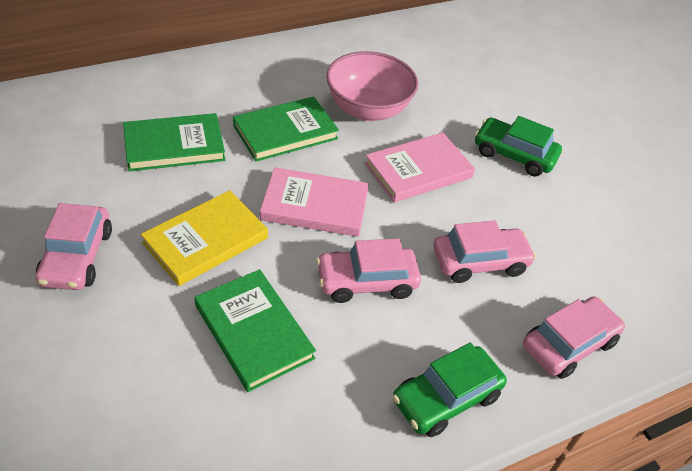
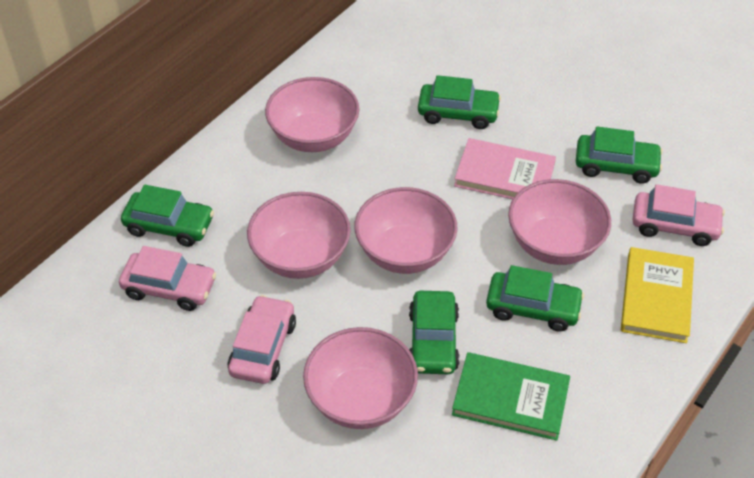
green book: [123,113,225,171] [195,269,316,392] [233,97,339,162] = 3 -> [452,352,570,441] = 1
green car: [392,343,507,437] [475,116,562,177] = 2 -> [121,185,214,247] [409,291,460,374] [418,75,501,129] [486,265,584,332] [576,126,663,184] = 5
pink book: [260,167,369,237] [365,133,475,203] = 2 -> [454,138,556,199] = 1
pink bowl: [326,51,418,121] = 1 -> [247,192,351,279] [265,77,359,152] [303,327,418,429] [354,187,458,274] [508,179,611,265] = 5
pink car: [36,203,112,290] [316,238,421,303] [434,220,536,283] [523,296,625,379] = 4 -> [119,246,216,311] [228,295,296,384] [632,184,725,246] = 3

